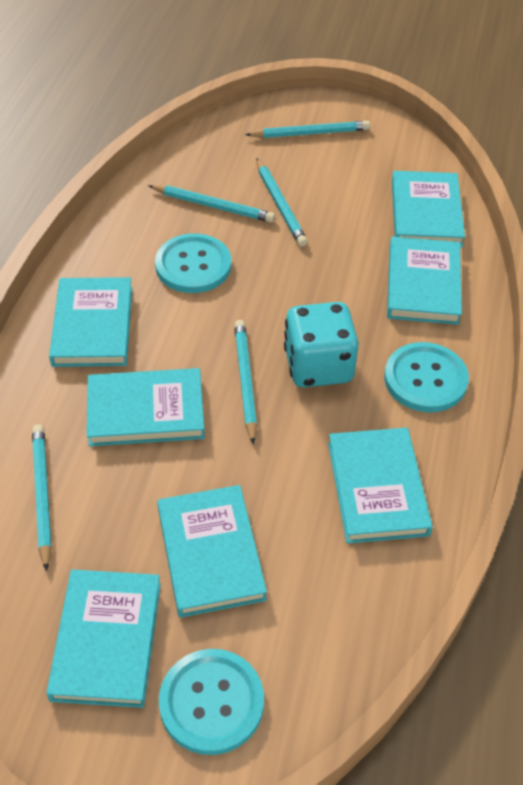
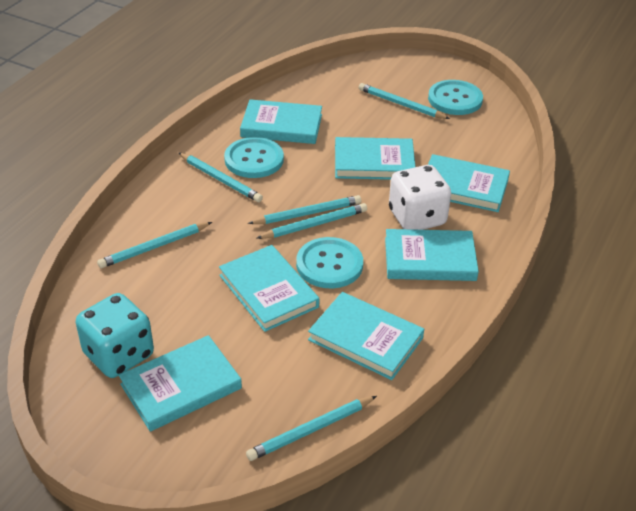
turquoise pencil: [32,424,52,572] [148,185,275,223] [234,320,257,445] [245,121,370,138] [256,158,308,247] = 5 -> [97,222,212,268] [179,153,263,202] [246,396,377,461] [248,195,361,224] [256,203,367,239] [359,83,450,119] = 6
white dice: none = 0 -> [389,165,451,230] = 1

